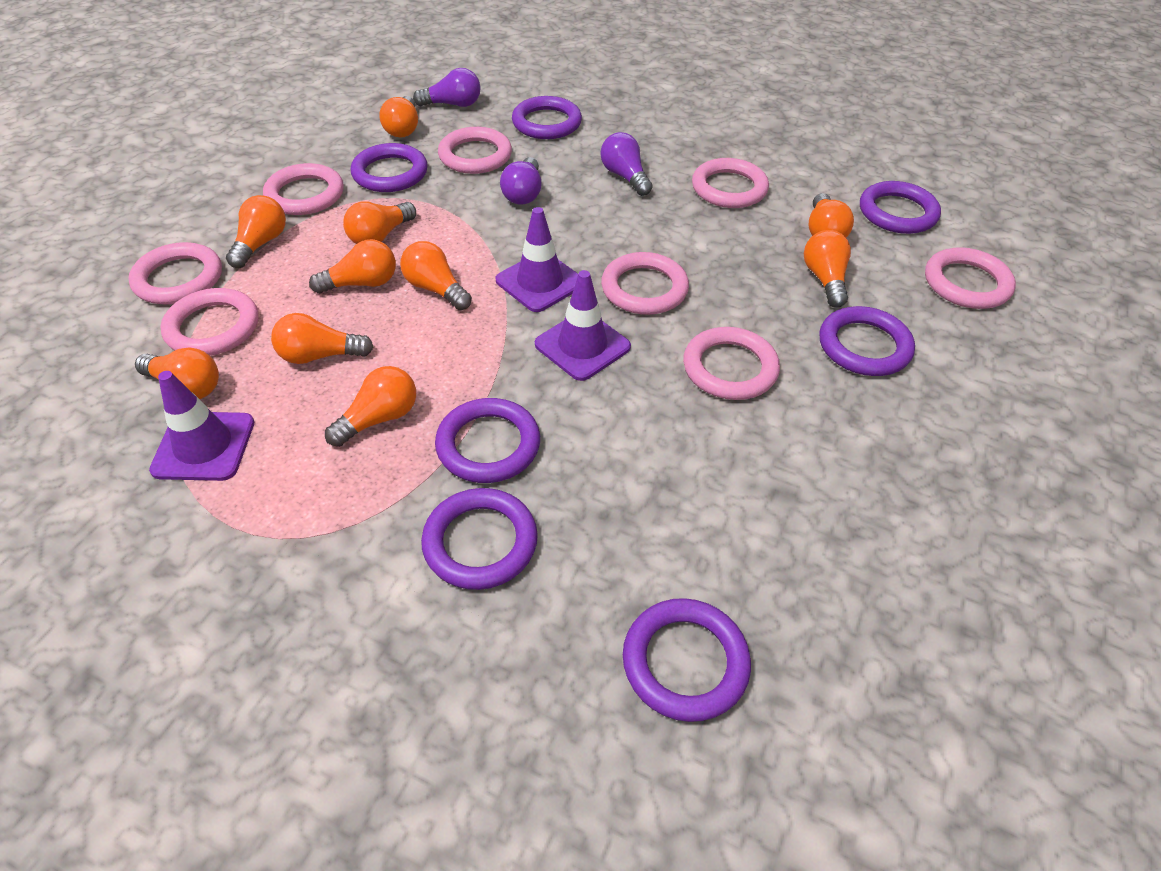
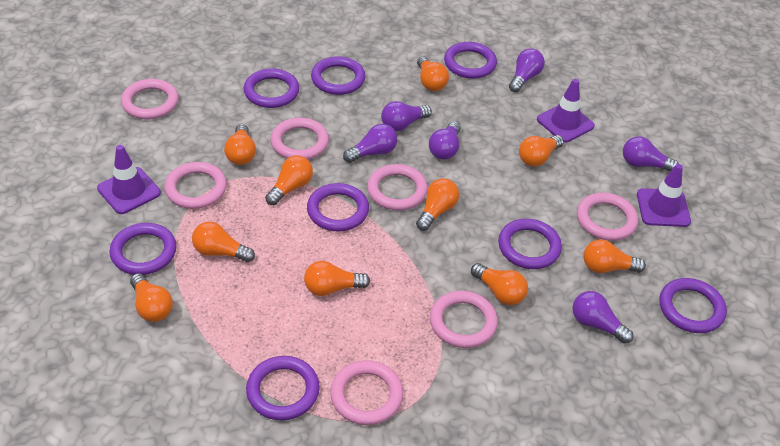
pink ring: [128,242,222,305] [160,288,258,356] [263,163,344,215] [438,127,512,174] [601,252,689,315] [683,327,780,400] [692,158,769,208] [925,247,1016,309] = 8 -> [121,79,179,119] [164,162,227,209] [270,118,329,160] [330,360,403,425] [367,164,428,211] [430,291,498,348] [577,193,638,241] = 7
purple light bulb: [413,68,481,107] [500,157,542,205] [600,132,652,196] = 3 -> [343,124,397,163] [381,101,432,131] [429,121,461,160] [509,48,545,92] [573,291,633,344] [623,136,679,172] = 6
purple ring: [351,143,428,192] [421,488,538,590] [435,398,540,483] [512,96,582,139] [623,598,751,722] [819,306,915,376] [860,181,941,234] = 7 -> [109,223,177,275] [244,68,299,108] [246,356,320,421] [307,183,369,231] [311,56,366,95] [444,42,497,79] [498,219,562,269] [659,278,727,333] = 8

